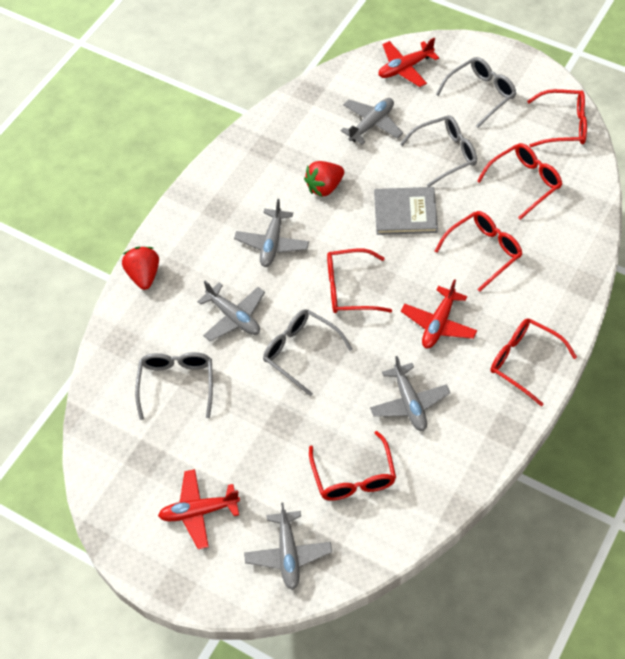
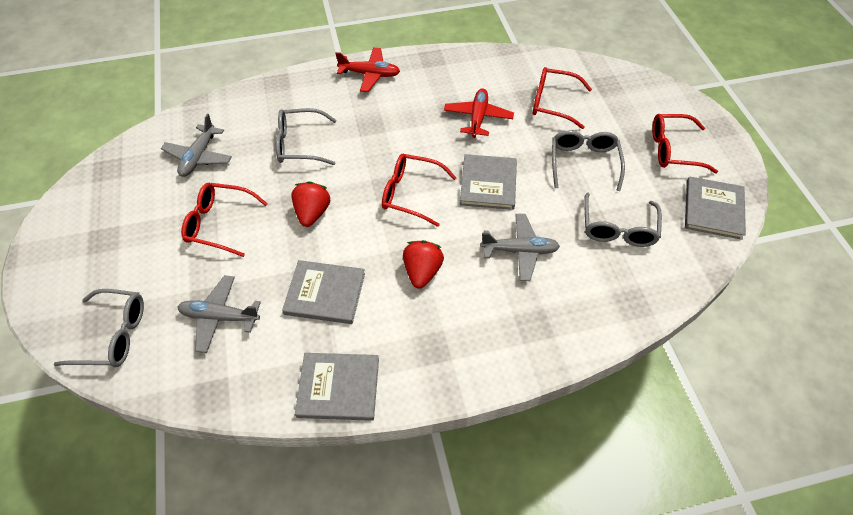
grey book: [374,187,438,235] = 1 -> [282,260,365,324] [295,353,379,421] [460,154,517,210] [685,177,746,240] = 4
grey plane: [197,281,265,341] [234,199,309,267] [244,502,332,590] [341,98,403,145] [370,356,450,431] = 5 -> [161,114,232,177] [178,275,261,353] [481,214,560,281] = 3
red glasses: [309,431,396,501] [327,249,392,313] [435,211,522,292] [477,143,562,220] [490,318,577,406] [527,89,587,147] = 6 -> [181,183,268,257] [382,153,457,227] [533,67,592,129] [652,114,718,173] = 4
red plane: [158,469,240,549] [379,38,439,87] [401,279,477,348] = 3 -> [335,47,400,92] [444,88,514,138] = 2

